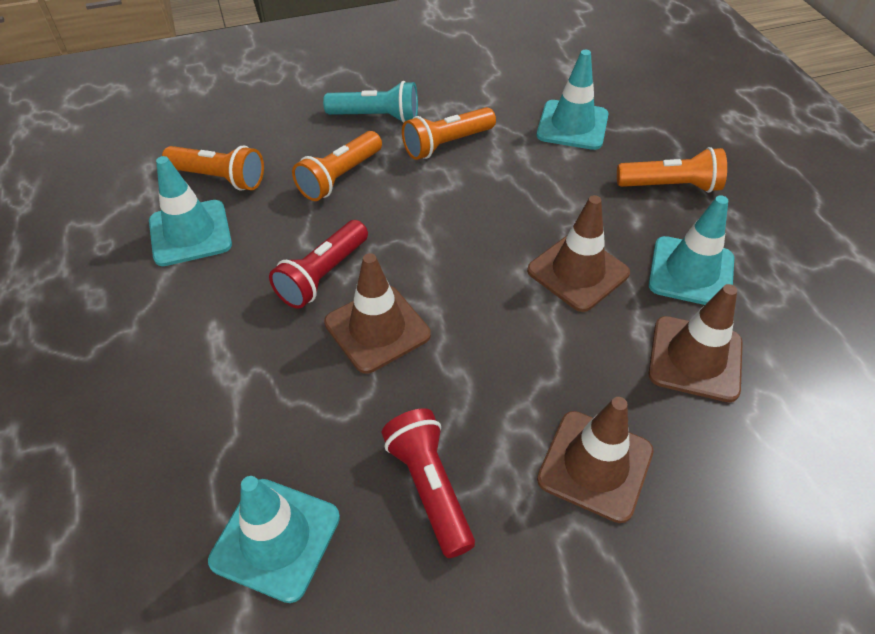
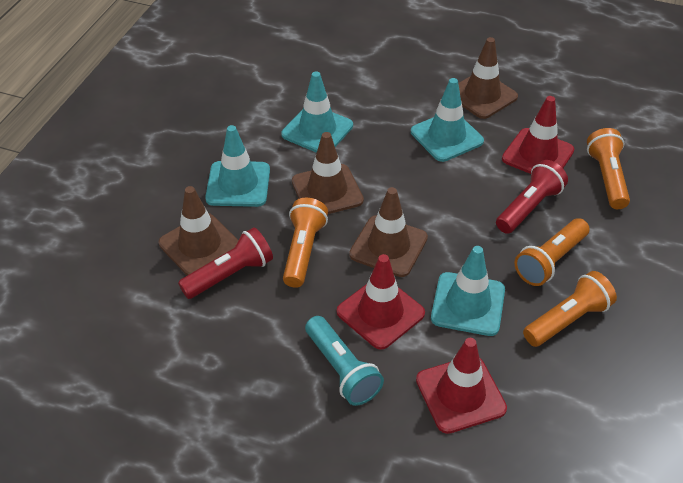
red traffic cone: none = 0 -> [337,254,425,350] [416,338,507,434] [502,96,574,174] = 3

